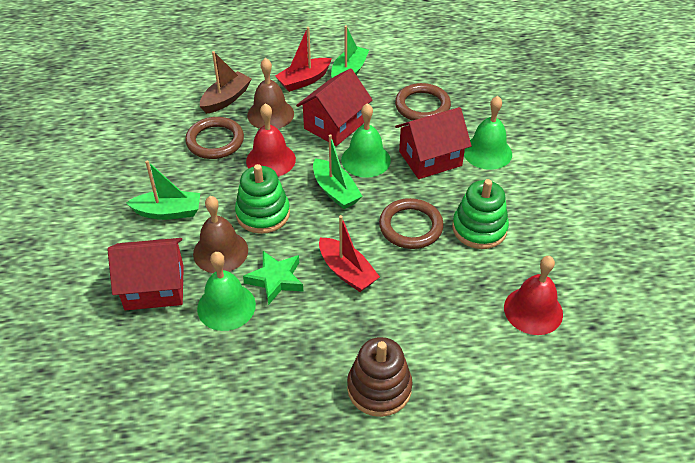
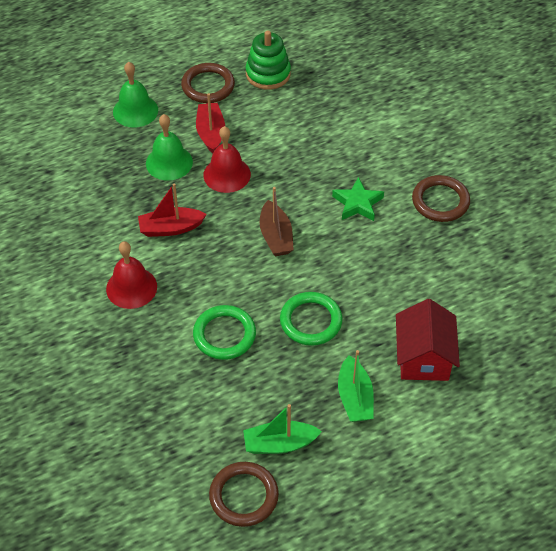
brown bell: [193,196,248,273] [247,58,294,129] = 2 -> none = 0
brown stacking toy: [347,337,413,417] = 1 -> none = 0
green bell: [197,252,256,331] [341,103,391,178] [464,96,512,170] = 3 -> [113,62,158,128] [146,114,193,180] = 2
green boat: [126,160,200,220] [313,134,362,209] [331,25,369,78] = 3 -> [243,404,322,454] [338,350,374,422] = 2
green ring: none = 0 -> [193,305,256,360] [280,292,343,346] = 2
green stacking toy: [235,164,290,234] [452,179,509,249] = 2 -> [246,30,291,90] = 1
red house: [108,238,184,310] [296,68,372,146] [395,107,472,179] = 3 -> [396,299,460,381] = 1

